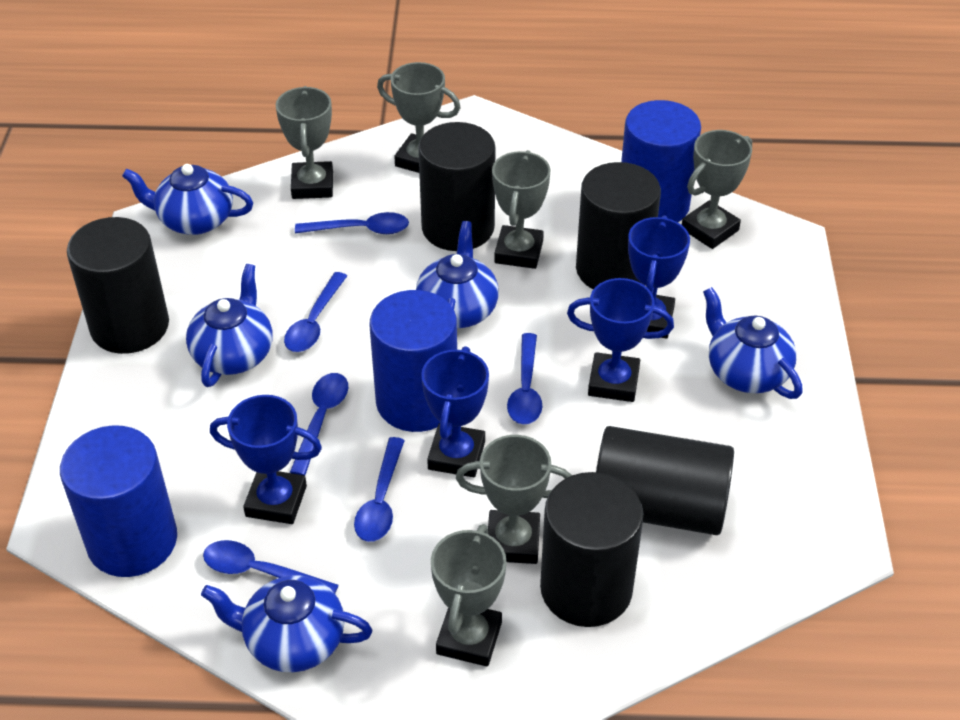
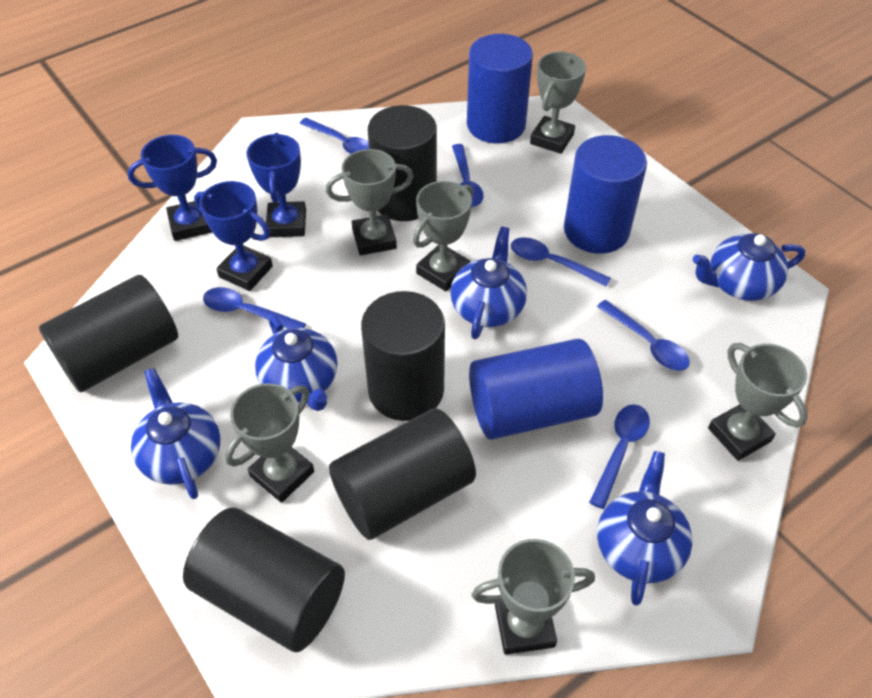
blue trophy: [210,395,322,524] [421,346,489,477] [567,278,674,402] [628,216,690,339] = 4 -> [127,135,217,241] [194,181,273,291] [247,133,306,237] = 3

